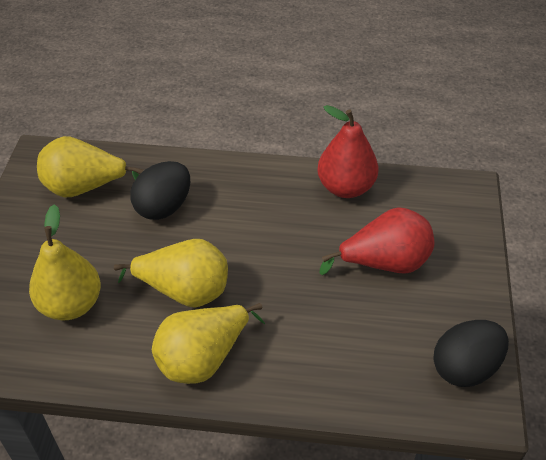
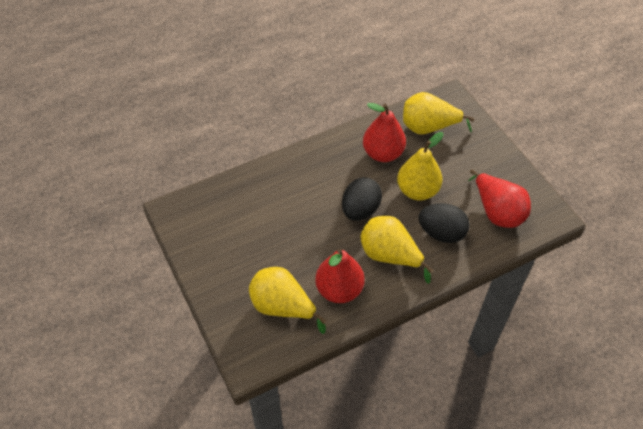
red pear: [317,105,378,198] [320,207,434,275] = 2 -> [315,248,364,303] [363,103,406,162] [468,170,531,228] = 3

